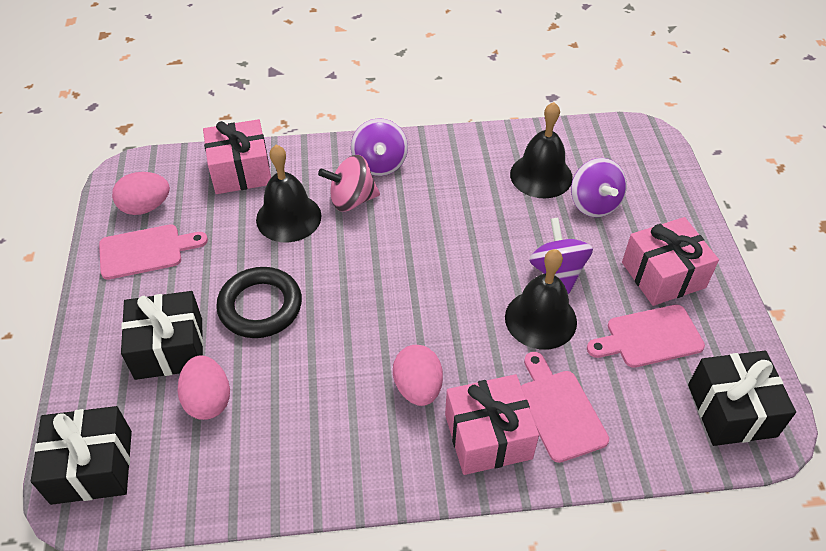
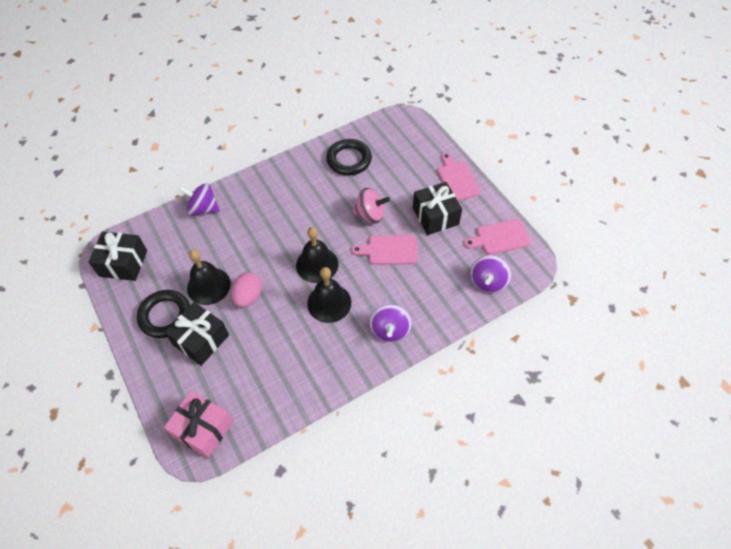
black ring: [216,267,302,338] = 1 -> [137,290,190,338] [326,139,372,175] = 2
pink egg: [112,172,170,215] [177,356,230,420] [393,345,443,406] = 3 -> [232,273,262,307] = 1
pink gift: [203,119,271,194] [445,374,539,475] [622,217,719,306] = 3 -> [164,391,233,458] = 1

